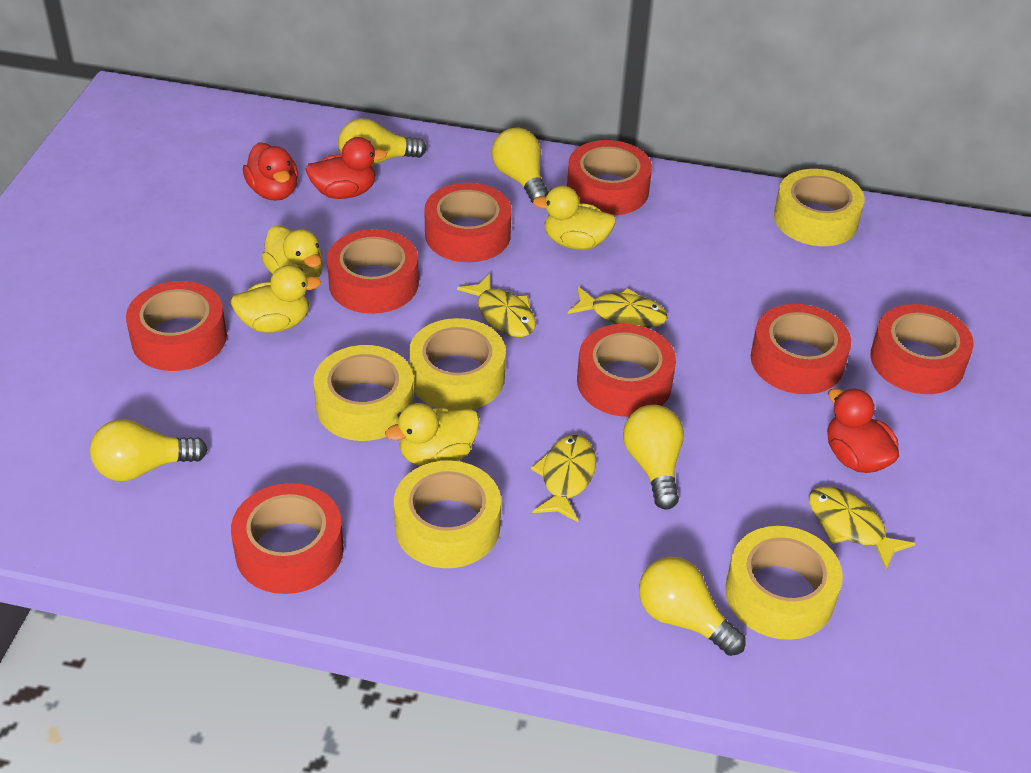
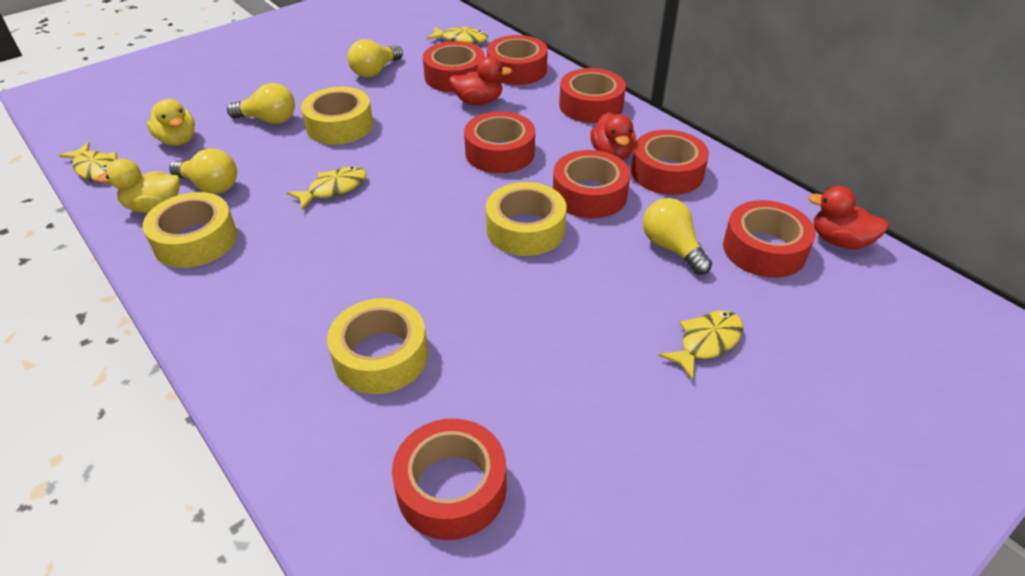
yellow duck: [230,265,321,333] [261,226,323,278] [385,403,480,466] [533,185,616,250] = 4 -> [97,159,180,213] [147,99,195,146] = 2
yellow light bulb: [90,419,208,481] [338,118,427,166] [492,128,549,203] [623,405,684,510] [639,557,746,656] = 5 -> [169,148,237,194] [227,83,295,124] [347,39,403,77] [643,198,712,274] = 4
yellow tape: [313,345,414,441] [394,461,501,568] [409,318,506,411] [725,526,843,640] [774,169,864,246] = 5 -> [143,192,237,268] [301,87,373,144] [327,298,428,394] [486,182,567,256] = 4

